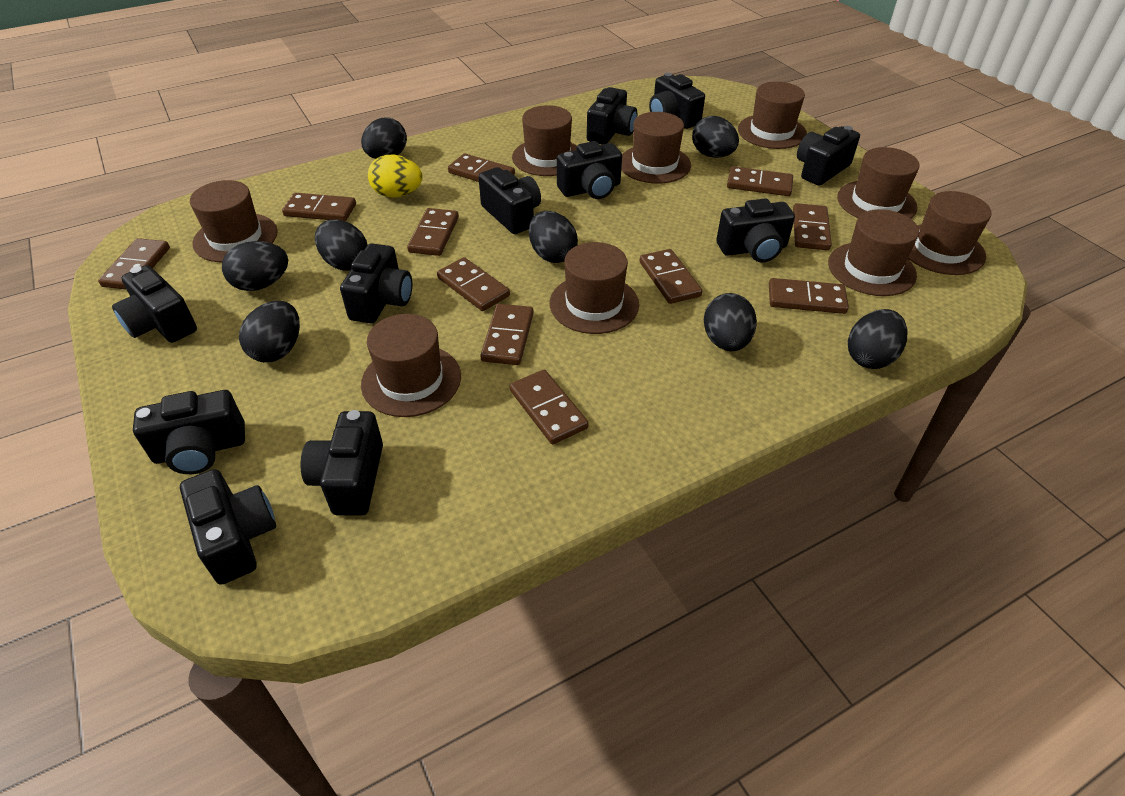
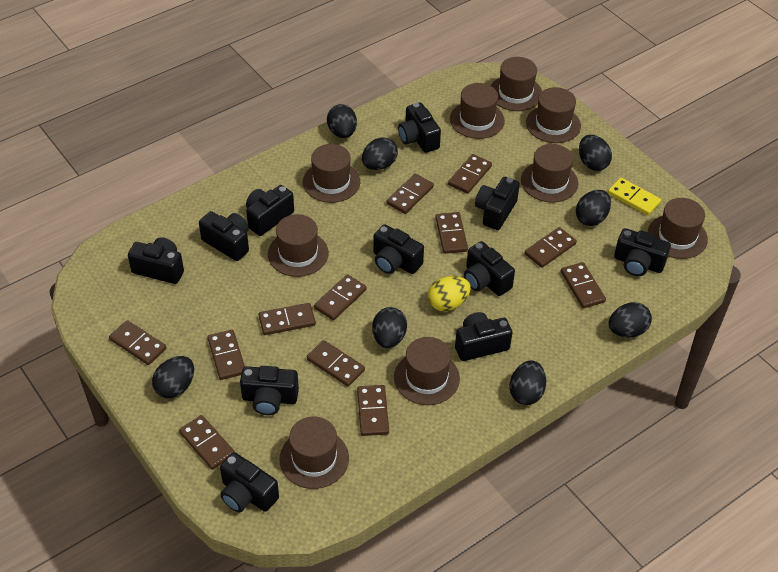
brown domino: [98,238,170,289] [282,193,356,221] [407,208,459,256] [437,257,510,311] [448,153,515,182] [480,304,534,365] [510,370,589,444] [639,249,702,304] [727,166,793,196] [769,278,849,314] [793,203,832,250] = 11 -> [109,320,166,365] [179,415,235,470] [207,330,245,380] [258,303,316,335] [307,340,365,387] [314,274,367,320] [357,385,389,436] [386,174,434,214] [436,212,468,254] [448,154,492,194] [525,227,577,268] [561,262,606,308] = 12
yellow domino: none = 0 -> [608,178,661,215] = 1

